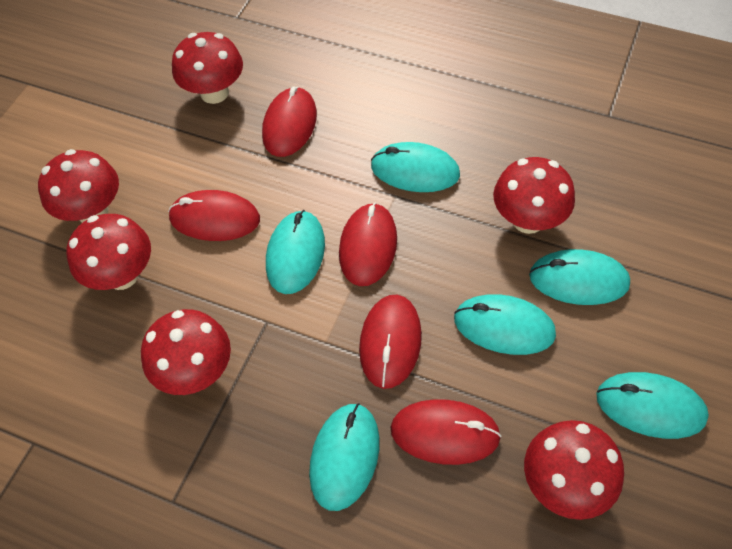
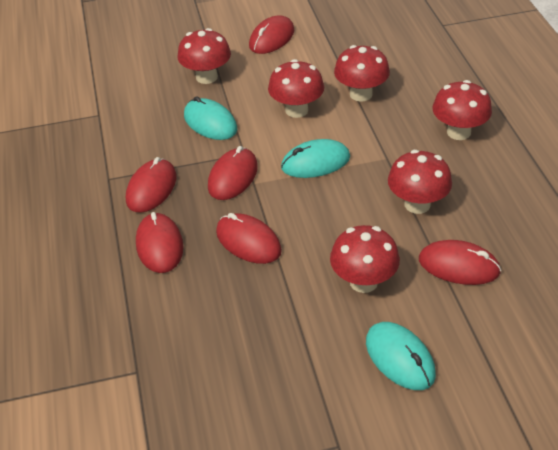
red mouse: [168,190,260,241] [262,86,317,157] [339,203,397,286] [359,295,422,389] [391,399,501,465] = 5 -> [126,157,176,213] [136,212,183,273] [208,146,258,200] [216,213,282,264] [249,15,294,54] [419,240,501,285] = 6
turquoise mouse: [266,210,325,294] [309,403,380,511] [371,142,460,192] [454,294,556,355] [529,249,630,305] [596,372,709,439] = 6 -> [184,96,237,140] [281,139,350,178] [366,322,436,390] = 3

